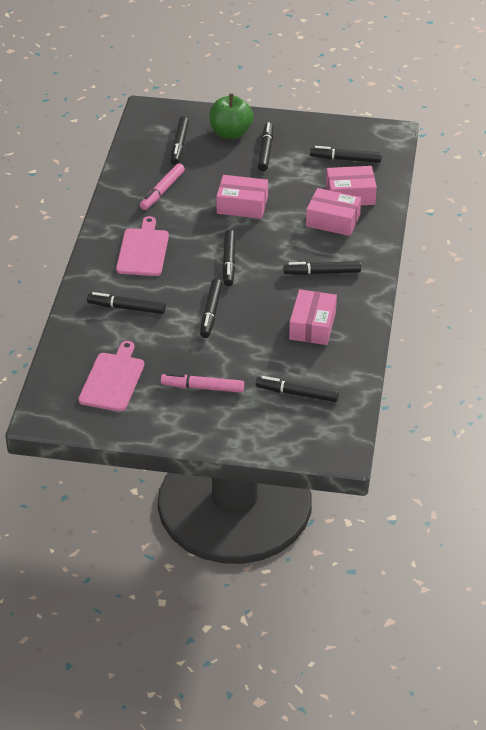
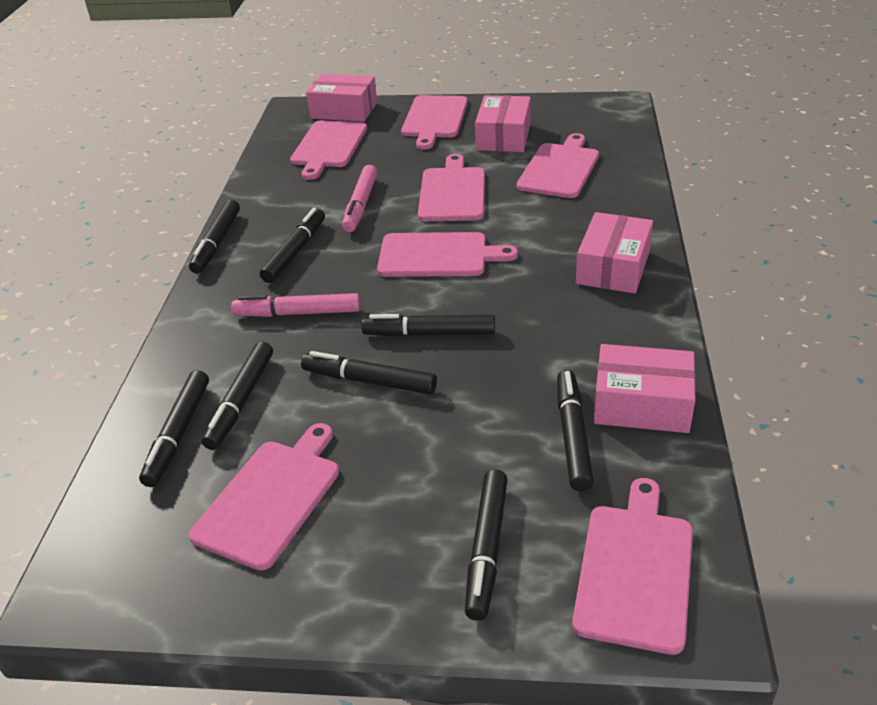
green apple: [209,93,254,139] = 1 -> none = 0
pink cutting board: [78,341,144,412] [116,216,169,276] = 2 -> [189,423,339,571] [290,121,367,180] [377,232,518,277] [401,95,468,150] [418,154,485,221] [517,133,599,198] [572,478,693,655] = 7

